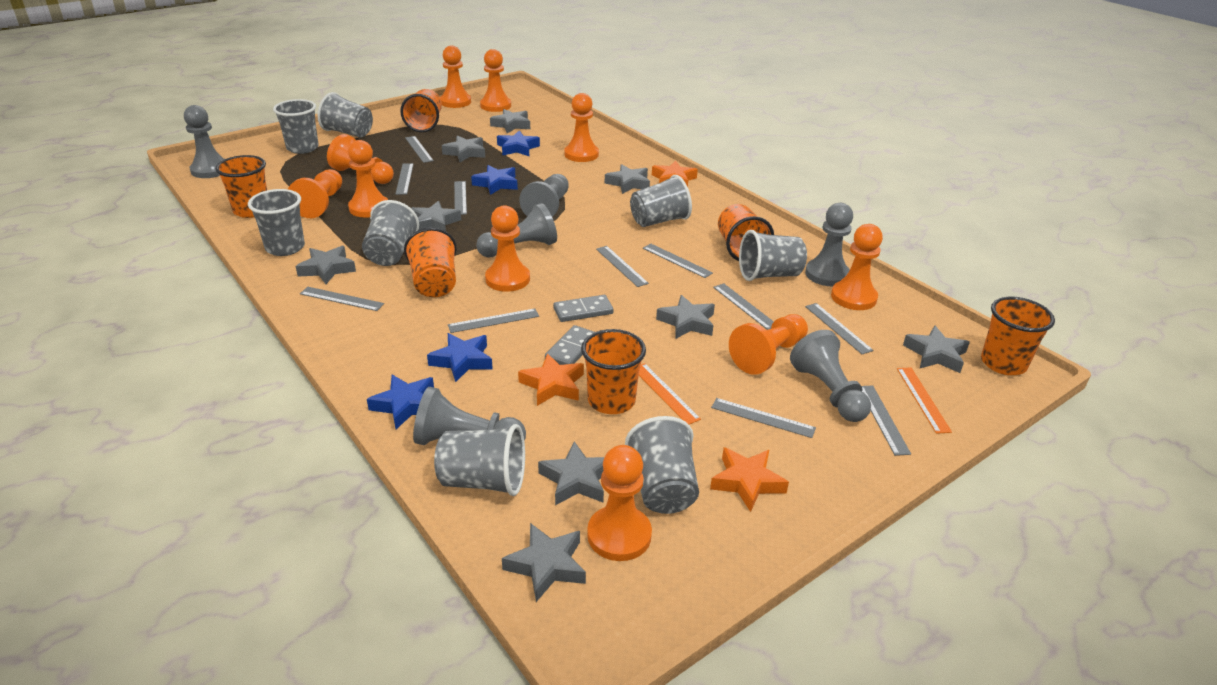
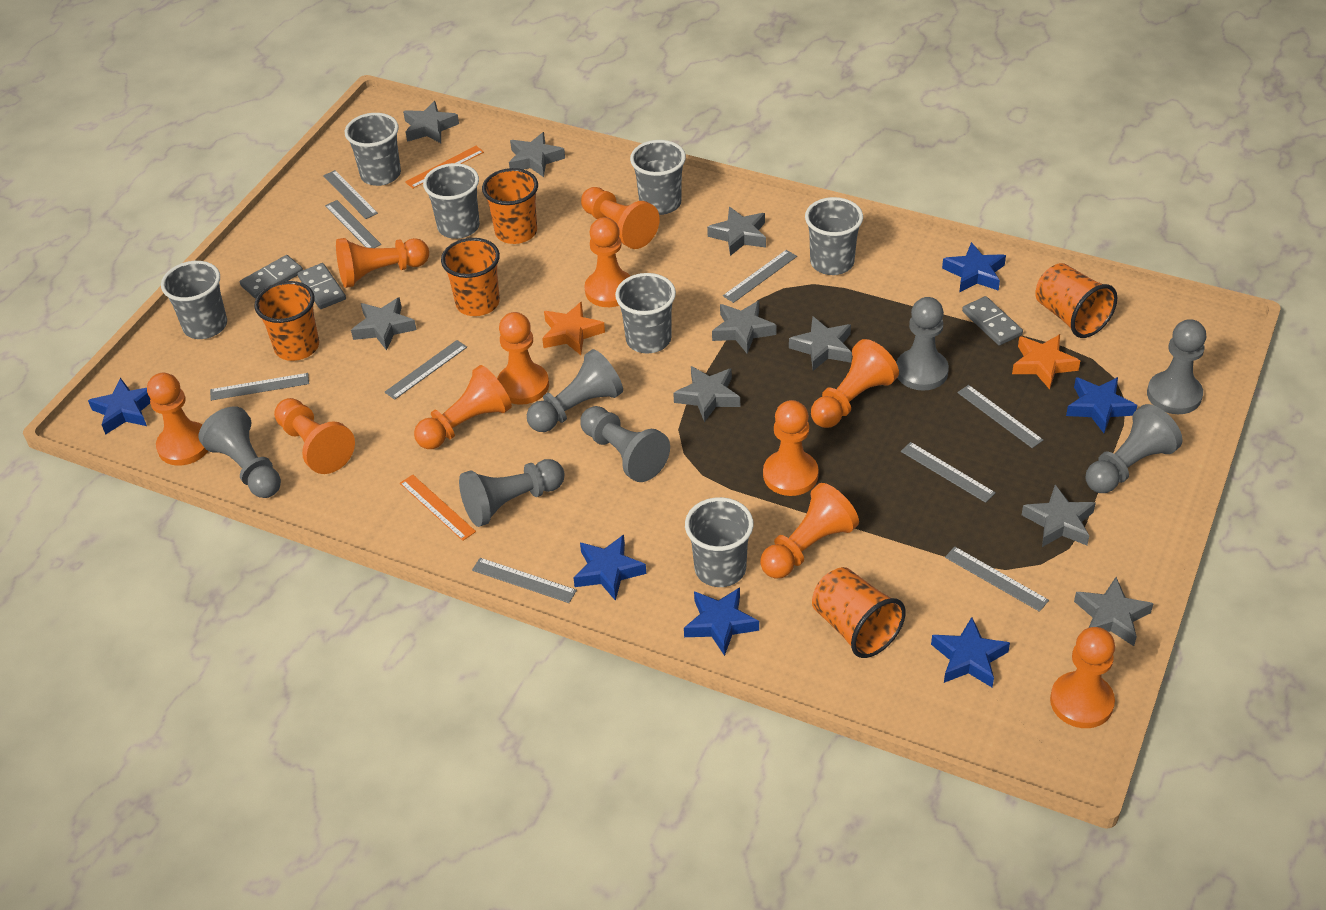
blue star: [367,375,434,429] [427,333,493,382] [471,165,518,195] [497,130,540,156] = 4 -> [88,378,150,435] [574,535,646,601] [684,587,759,656] [931,617,1010,687] [942,242,1006,293] [1066,377,1137,433] = 6
grey cup: [248,189,305,256] [273,99,319,154] [318,92,373,137] [362,200,419,266] [434,424,525,496] [625,416,699,514] [630,175,692,227] [739,230,807,281] = 8 -> [161,261,227,339] [345,113,401,186] [423,163,480,239] [615,273,676,353] [630,140,686,215] [685,497,754,587] [805,197,863,275] = 7
grey domino: [545,325,594,365] [553,295,614,322] = 2 -> [240,255,303,299] [298,263,346,309] [962,296,1023,346] = 3
grey pawn: [184,105,225,178] [413,387,526,445] [476,203,557,258] [519,174,569,217] [790,330,871,422] [805,203,853,286] = 6 -> [199,406,281,498] [459,459,564,527] [527,349,623,432] [580,406,670,482] [896,297,949,391] [1085,404,1183,493] [1147,319,1206,414] = 7
grey ruler: [300,287,384,311] [395,163,413,195] [405,136,434,163] [448,309,539,333] [454,181,467,215] [596,246,649,287] [643,244,713,278] [711,398,816,438] [713,283,774,330] [805,303,874,354] [862,385,911,456] = 11 -> [210,373,309,401] [323,170,378,219] [325,200,381,248] [385,340,467,400] [472,558,577,603] [723,250,797,303] [901,442,996,503] [945,547,1049,612] [957,385,1043,448] = 9
orange cup: [215,155,267,218] [400,89,442,132] [404,228,457,297] [581,329,646,414] [718,204,774,261] [981,296,1055,375] = 6 -> [254,281,319,361] [441,238,500,316] [482,168,538,244] [812,567,906,658] [1035,263,1117,338] = 5
orange pawn: [288,169,342,218] [327,134,394,184] [348,140,388,218] [440,46,471,108] [480,49,511,112] [485,205,530,292] [564,93,599,162] [587,445,652,561] [729,314,808,375] [831,224,883,310] = 10 -> [147,373,208,466] [274,398,355,474] [336,238,429,288] [414,365,512,449] [497,312,549,405] [581,187,660,249] [584,217,630,307] [760,483,859,579] [763,400,819,496] [811,339,899,428] [1050,627,1115,728] = 11
orange star: [518,353,584,406] [652,160,698,187] [710,447,789,512] = 3 -> [542,302,605,355] [1012,334,1080,389] = 2

